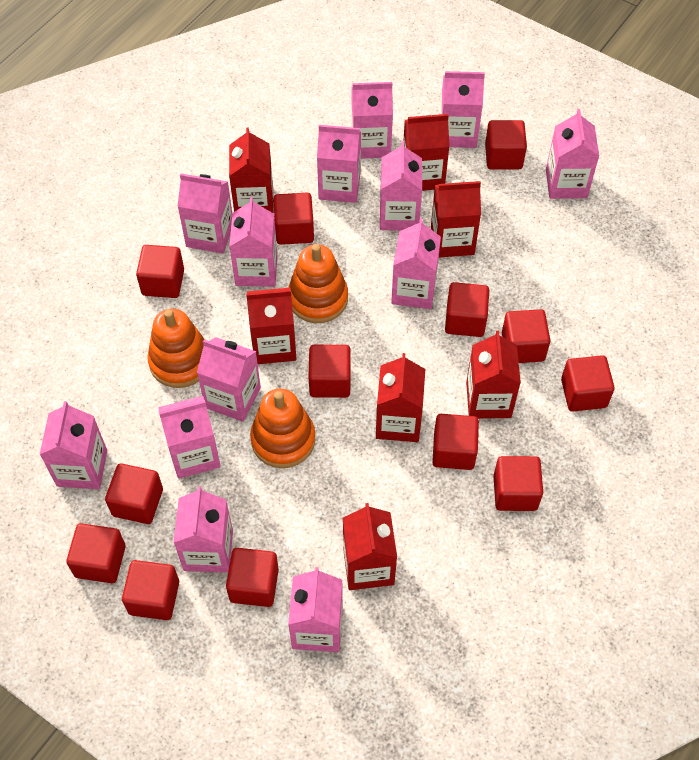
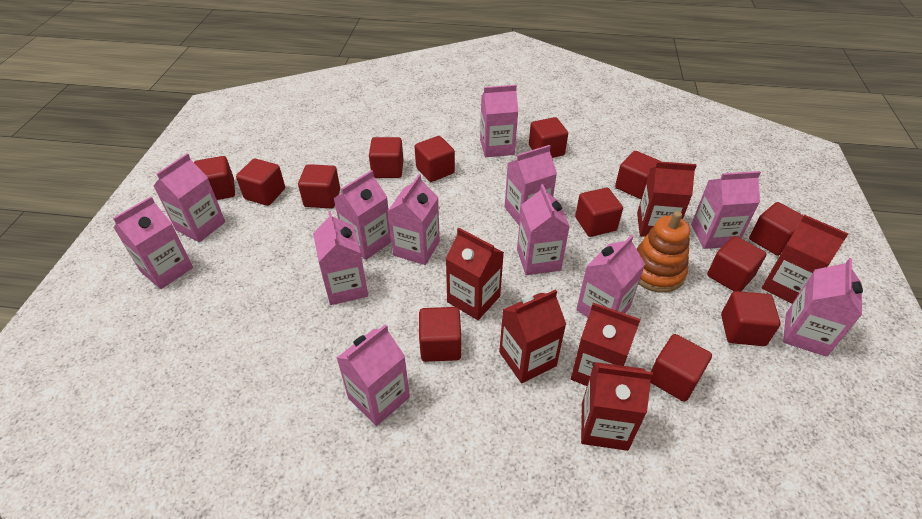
orange stacking toy: [147,309,205,388] [250,389,316,468] [288,244,348,323] = 3 -> [637,211,690,293] = 1
pink carton: [40,401,107,489] [158,396,221,479] [173,487,233,573] [177,173,232,254] [197,337,261,422] [229,197,278,287] [288,567,343,652] [317,125,361,203] [351,82,393,159] [380,141,422,231] [391,218,441,309] [440,71,485,148] [546,109,599,199] = 13 -> [113,196,193,289] [153,153,225,242] [313,211,368,305] [333,170,391,260] [337,324,410,426] [387,174,440,265] [480,85,518,157] [505,145,557,225] [517,184,570,275] [576,235,645,317] [691,171,761,249] [783,258,863,357] = 12
red carton: [229,127,274,213] [246,288,297,364] [343,503,397,590] [376,353,425,442] [403,114,450,191] [431,180,481,257] [466,330,521,418] = 7 -> [445,228,504,320] [499,289,566,383] [571,303,641,386] [581,362,653,451] [637,161,697,237] [762,215,849,304] = 6

